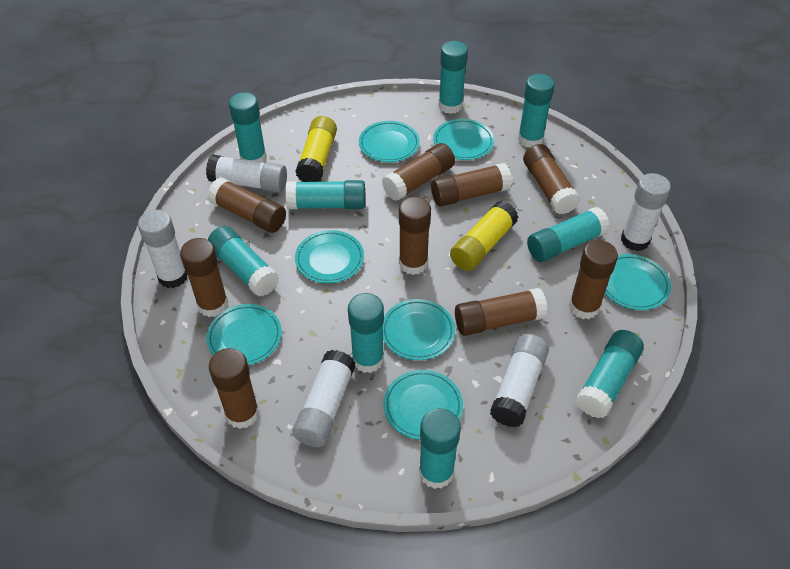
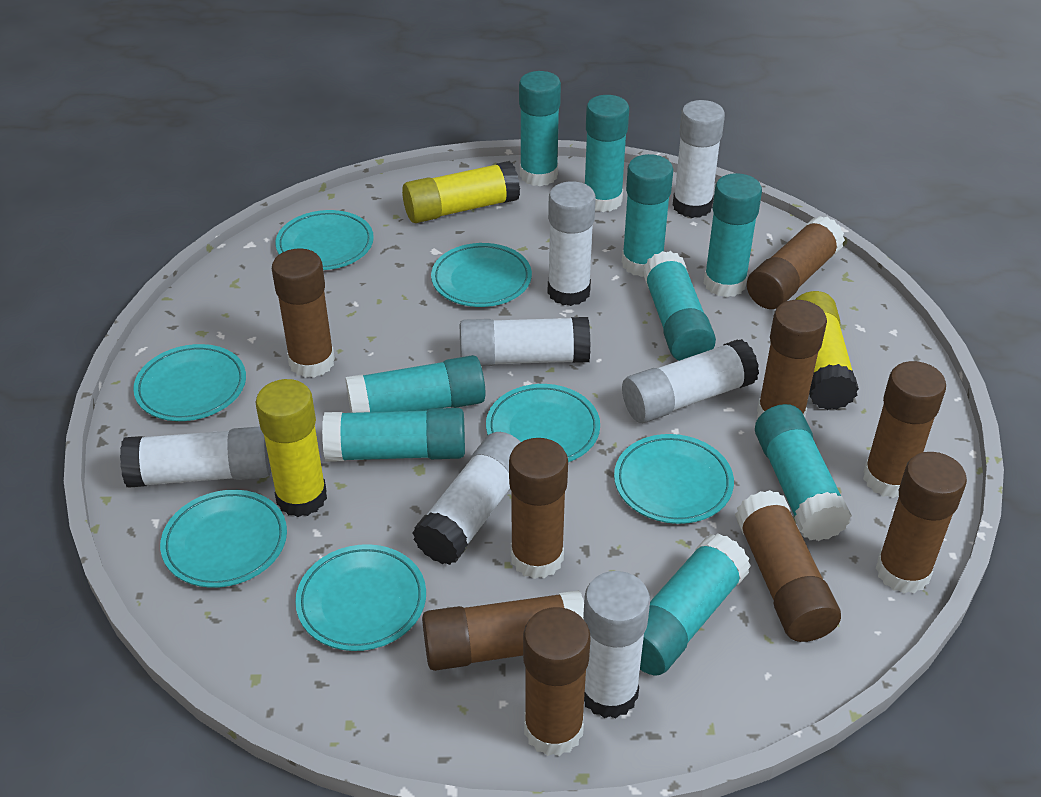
white glue stick: [138,210,188,288] [206,154,287,193] [292,350,356,447] [490,334,549,427] [621,173,671,251] = 5 -> [120,426,271,488] [412,432,521,565] [460,317,590,366] [548,181,596,306] [583,571,650,718] [622,339,759,423] [673,100,725,218] = 7
yellow glue stick: [295,116,337,182] [450,201,518,271] = 2 -> [256,379,327,517] [402,161,520,223] [795,291,859,410] = 3

